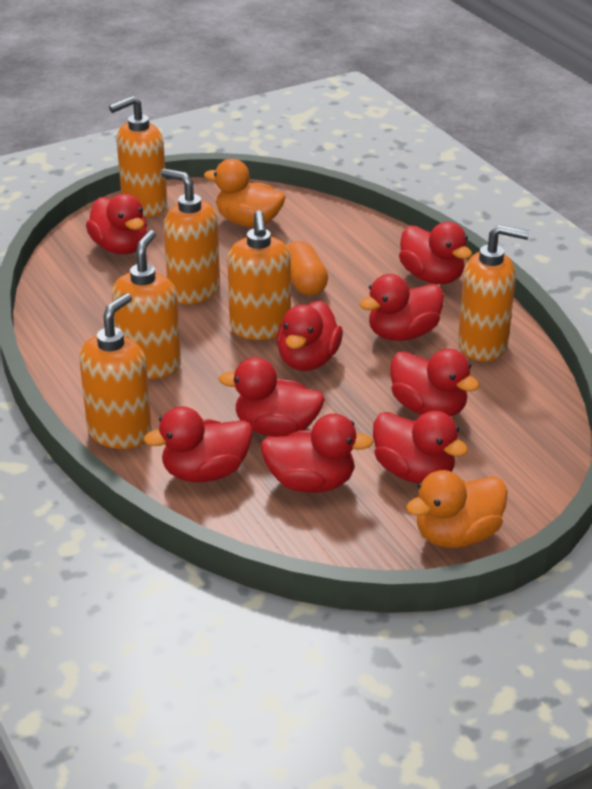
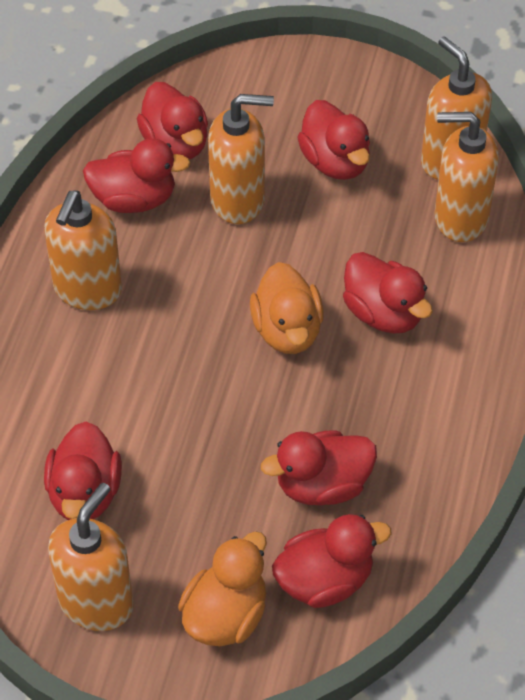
orange capsule: [287,241,328,296] = 1 -> none = 0
orange soap dispenser: [79,293,152,449] [109,96,167,217] [112,230,181,379] [161,169,220,304] [227,211,291,340] [458,224,529,361] = 6 -> [44,190,122,310] [48,483,134,631] [208,94,274,224] [421,36,492,180] [435,112,499,242] = 5
red duck: [86,194,147,254] [144,406,253,482] [219,357,325,437] [260,414,373,493] [276,301,343,371] [360,274,444,341] [373,411,468,483] [390,349,480,417] [399,222,472,284] = 9 -> [44,422,122,520] [83,138,191,213] [137,82,208,159] [261,431,377,505] [272,514,392,608] [297,100,370,180] [343,252,433,334] = 7

